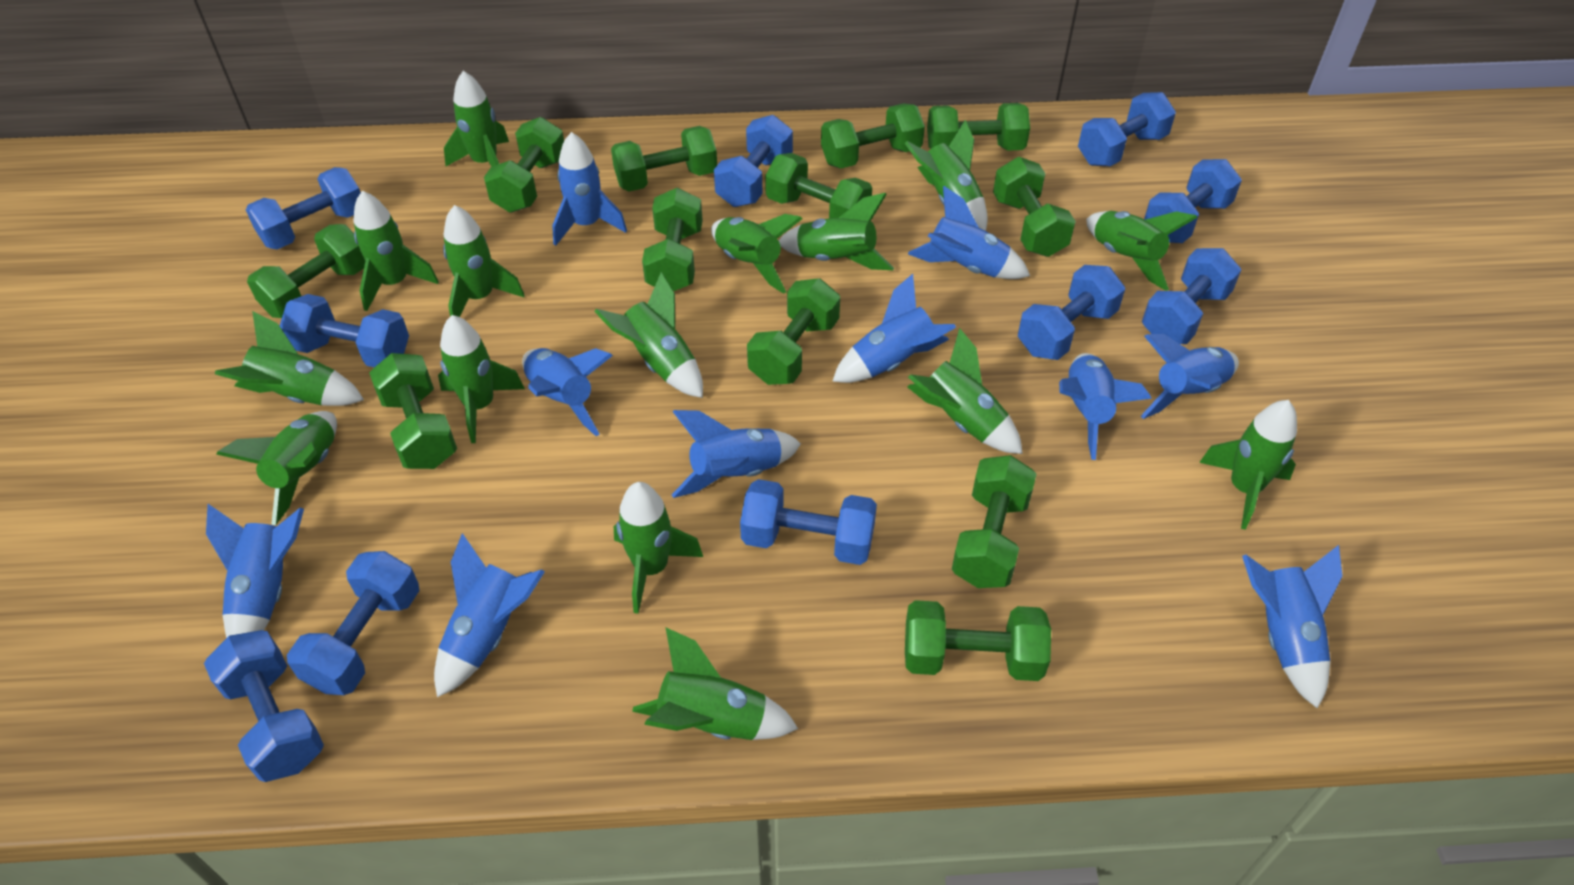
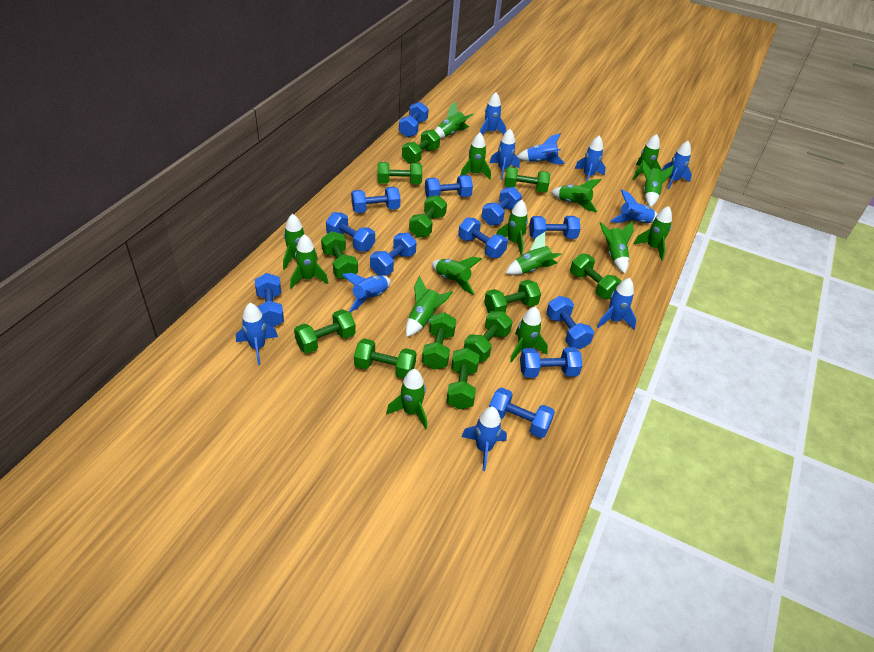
blue dumbbell: [204,630,324,782] [246,167,361,249] [280,294,409,367] [287,551,420,695] [714,115,793,207] [740,479,877,565] [1018,265,1125,360] [1078,92,1176,166] [1142,248,1241,344] [1144,159,1242,243] = 10 -> [255,273,284,327] [326,212,375,252] [351,187,400,213] [370,233,417,275] [399,102,429,137] [425,175,473,198] [458,217,508,258] [481,187,522,225] [489,388,555,438] [520,347,582,378] [529,216,581,239] [546,296,594,349] = 12

